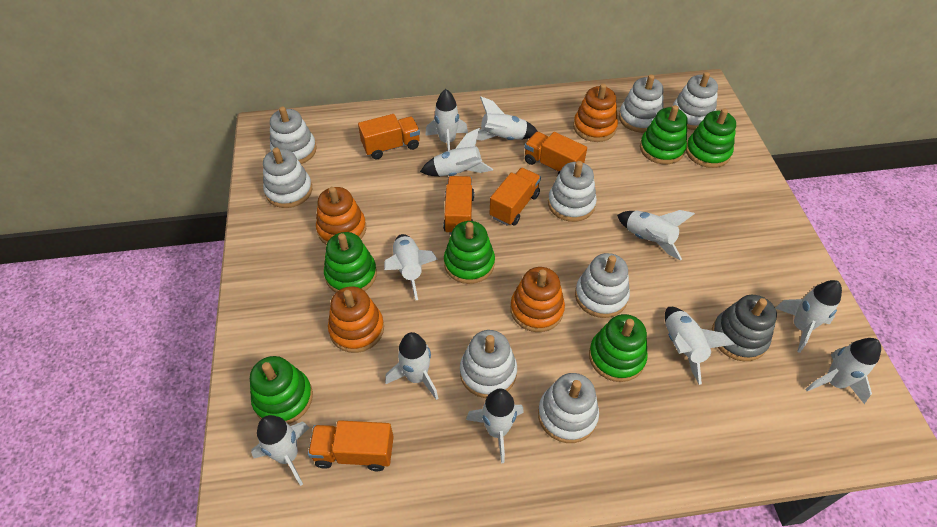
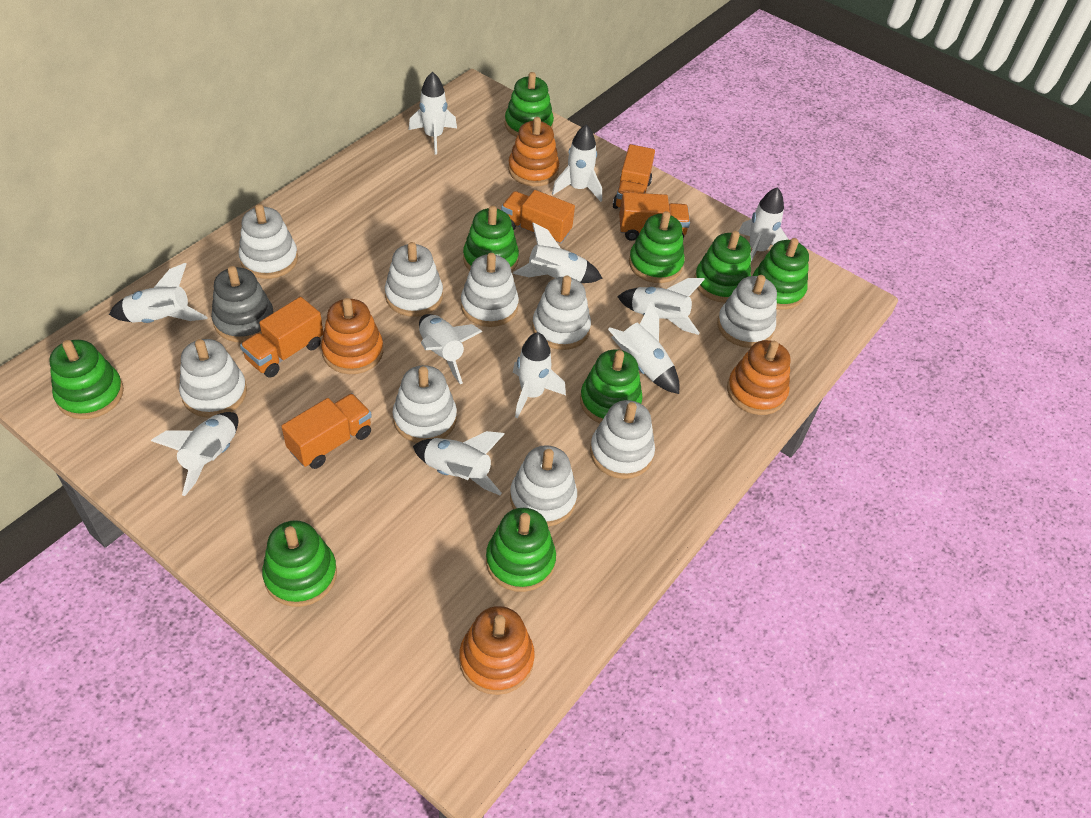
green stacking toy: [250,356,313,424] [324,232,377,292] [444,221,495,284] [589,314,648,382] [640,105,688,164] [686,109,736,168] = 6 -> [49,340,124,419] [262,520,337,607] [463,206,519,272] [486,508,556,592] [505,72,554,137] [580,350,643,423] [629,211,685,283] [694,231,751,303] [753,238,809,310] = 9
white stacking toy: [263,148,312,208] [270,107,317,164] [460,330,517,398] [538,373,599,443] [548,161,597,222] [575,253,630,318] [619,74,664,133] [673,72,718,130] = 8 -> [179,339,247,418] [239,204,298,279] [385,242,443,317] [393,365,457,443] [461,253,519,327] [510,445,577,527] [532,276,591,350] [590,400,655,479] [717,275,777,348] = 9

